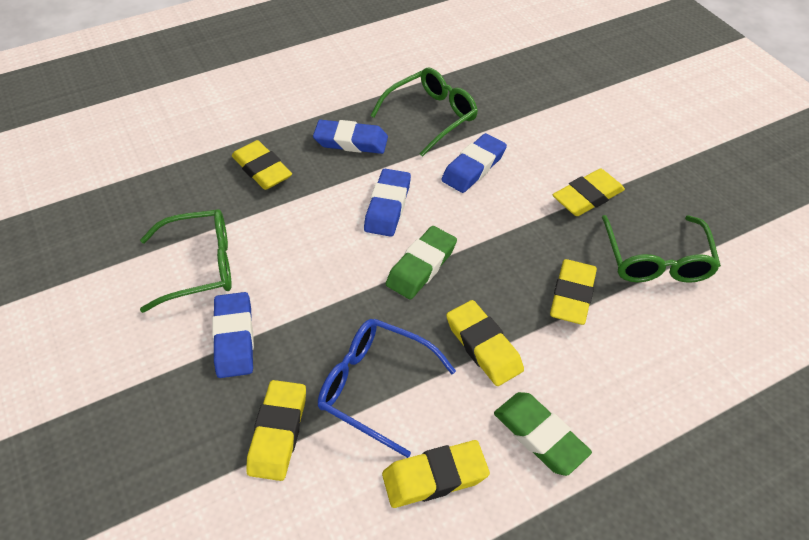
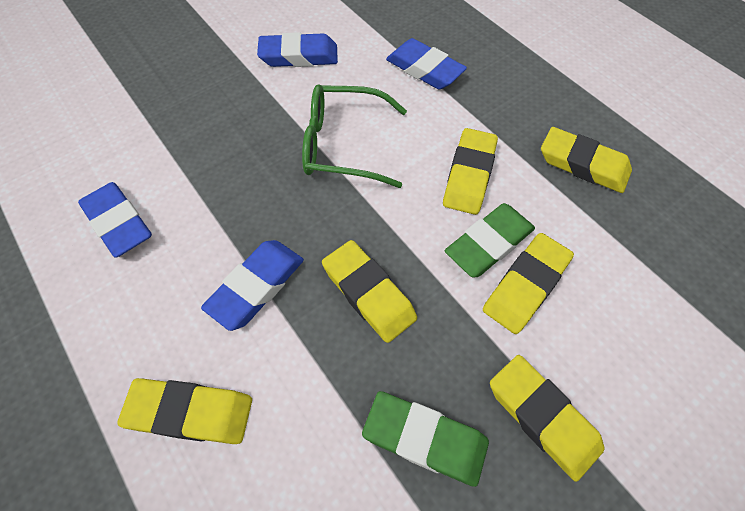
blue glasses: [318,319,456,458] = 1 -> none = 0
green glasses: [140,209,232,313] [370,68,478,157] [601,215,721,283] = 3 -> [302,85,407,188] = 1

